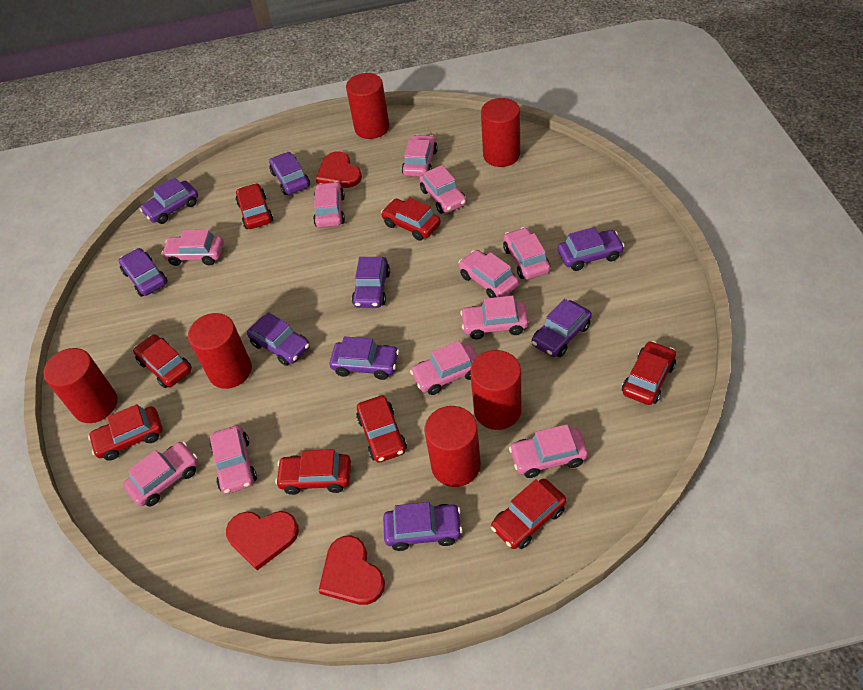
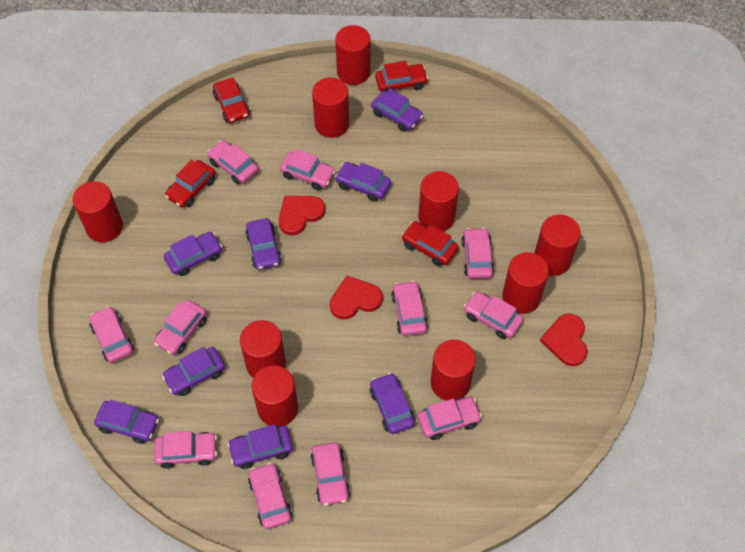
purple car: [119,248,168,297] [140,177,198,224] [247,312,310,366] [269,152,310,195] [330,336,399,380] [352,257,390,308] [383,502,463,551] [531,299,592,357] [558,227,624,271] = 9 -> [94,400,159,444] [162,347,225,396] [164,232,222,276] [227,425,293,469] [245,218,282,270] [335,162,391,202] [370,373,415,434] [371,89,423,132] = 8
red car: [88,404,162,461] [133,334,192,388] [236,183,273,229] [275,449,351,495] [356,395,407,463] [381,197,441,241] [491,478,567,549] [622,341,676,405] = 8 -> [165,160,215,208] [213,78,250,123] [375,61,428,92] [401,221,459,266] = 4
red cylinder: [44,348,117,423] [188,313,252,389] [346,73,389,139] [425,406,481,487] [470,350,521,430] [481,98,520,167] = 6 -> [72,181,123,242] [240,320,286,378] [252,365,298,426] [312,77,349,138] [335,25,371,85] [418,171,459,231] [431,340,476,401] [502,252,549,314] [534,215,581,276] = 9

